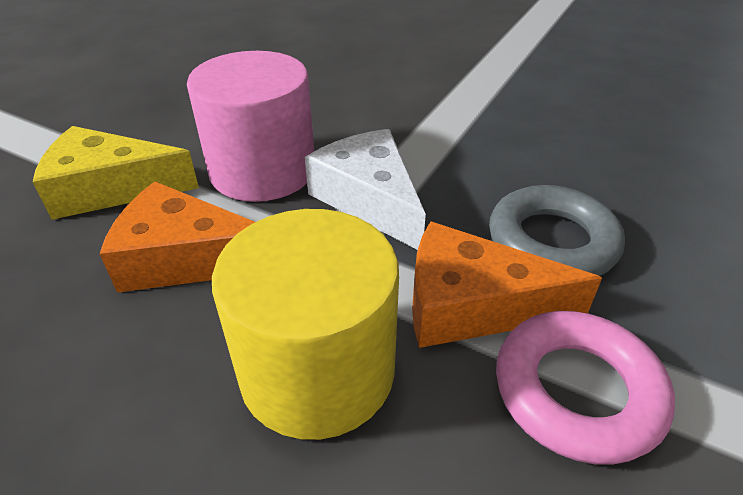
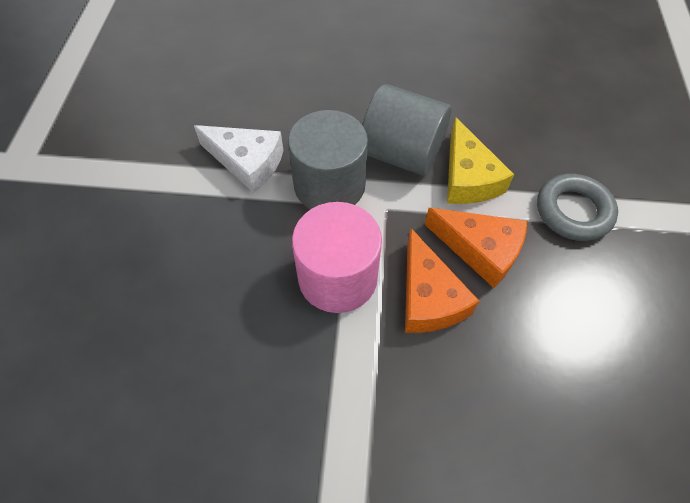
grey cylinder: none = 0 -> [288,110,368,209] [362,84,451,176] = 2
pink ring: [496,311,675,465] = 1 -> none = 0
yellow cylinder: [212,209,399,440] = 1 -> none = 0

